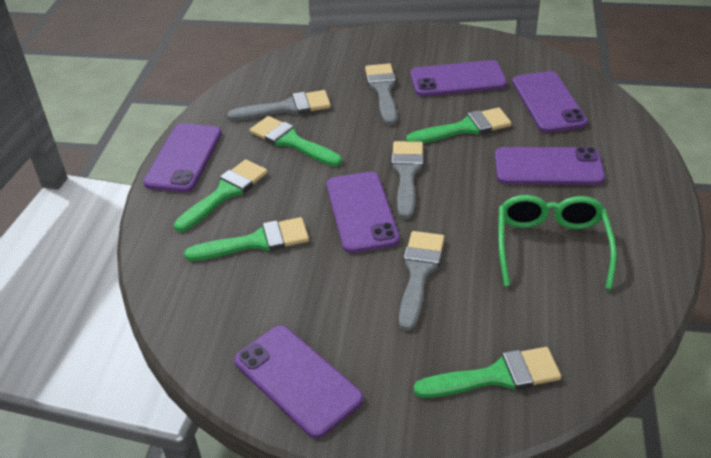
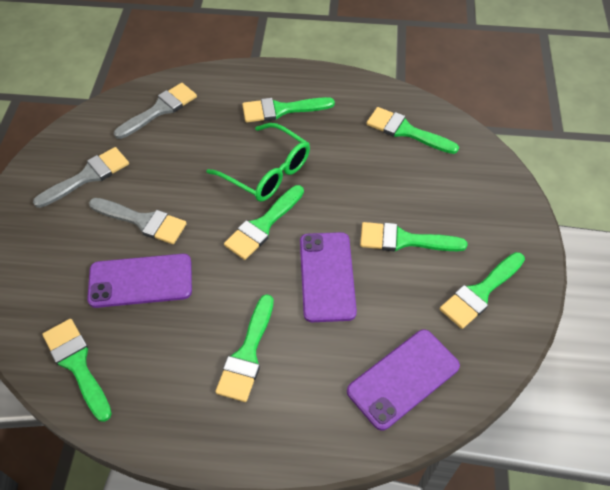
green brush: [174,159,268,232] [184,217,309,261] [250,116,342,167] [406,107,512,143] [414,347,561,398] = 5 -> [42,319,112,422] [215,294,274,402] [224,185,304,260] [242,97,335,122] [360,222,467,251] [366,107,459,154] [440,252,525,329] = 7
grey brush: [227,90,331,121] [365,63,397,125] [391,141,424,219] [399,231,445,331] = 4 -> [33,147,129,208] [89,198,187,244] [114,83,197,139] = 3
purple phone: [143,123,222,192] [234,325,364,438] [326,172,400,253] [410,60,507,97] [495,147,605,185] [512,71,588,133] = 6 -> [87,254,192,308] [300,232,357,322] [347,329,460,431] = 3

